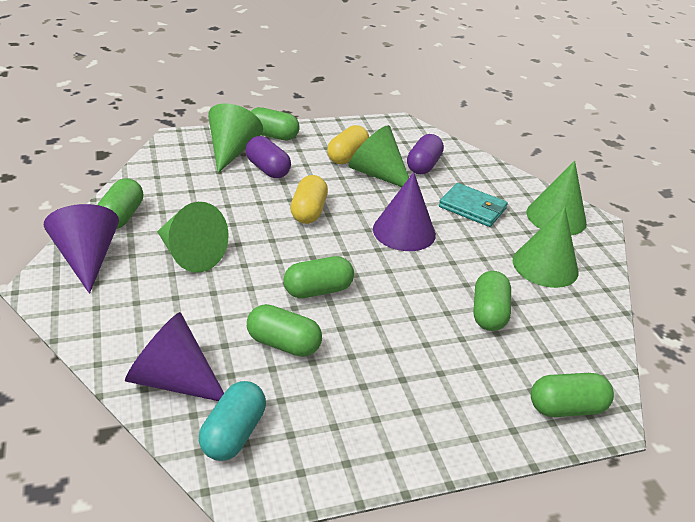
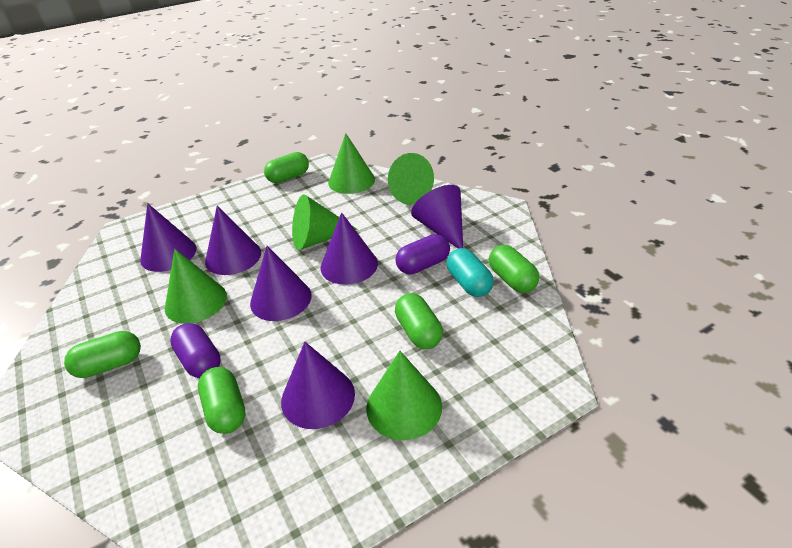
green capsule: [98,178,143,229] [247,304,322,357] [251,107,300,140] [283,256,354,298] [473,271,511,331] [531,373,614,417] = 6 -> [64,331,141,378] [198,367,246,434] [264,152,309,183] [395,293,443,349] [489,245,539,293] = 5
purple cone: [44,204,119,294] [125,312,224,401] [373,172,436,251] = 3 -> [140,203,197,272] [205,206,261,275] [250,246,312,321] [281,342,355,429] [320,212,378,285] [411,185,463,249] = 6
turquoise wallet: [439,183,508,227] = 1 -> none = 0
yellow capsule: [290,175,328,224] [327,125,369,164] = 2 -> none = 0

